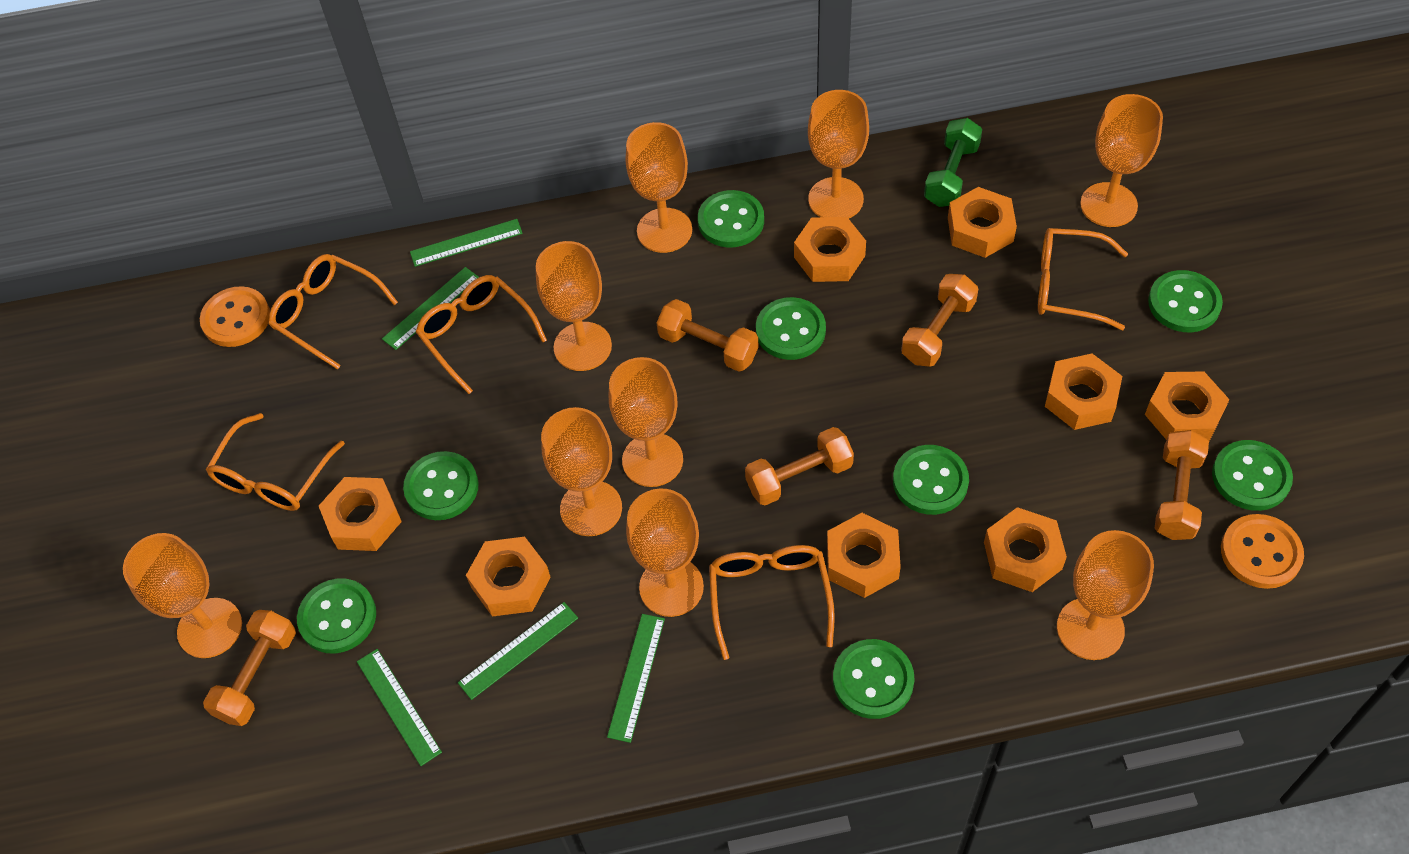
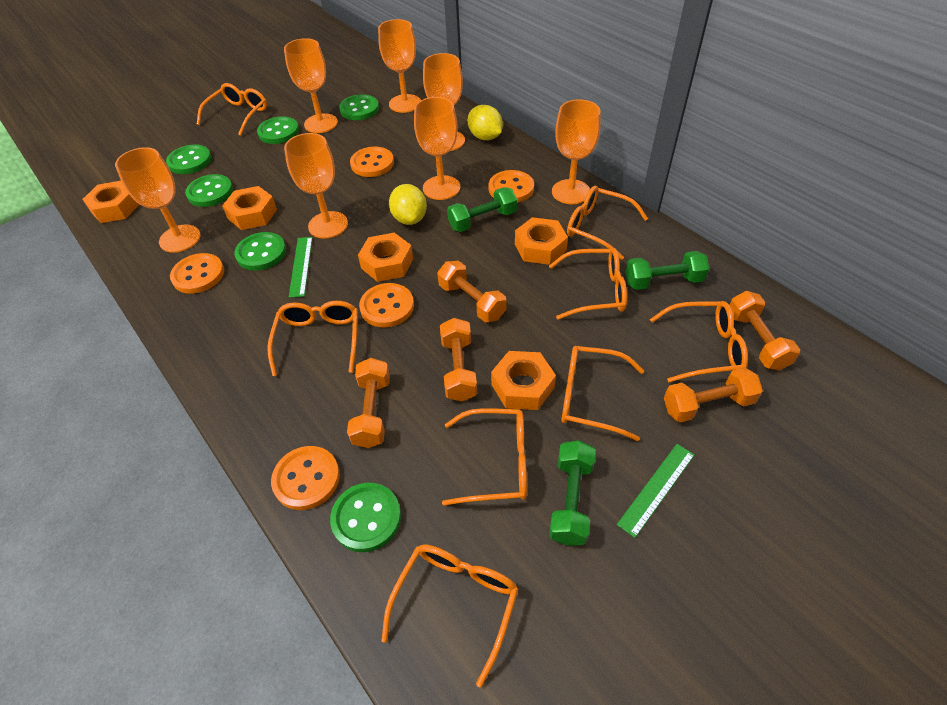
green button: [297,578,376,654] [403,451,479,520] [698,190,764,248] [756,297,826,360] [833,639,915,719] [893,445,969,515] [1148,270,1223,332] [1212,440,1293,511] = 8 -> [166,144,212,174] [185,174,233,207] [234,232,286,271] [257,116,299,144] [330,483,401,552] [339,95,379,120] = 6
green dumbbell: [924,118,982,207] = 1 -> [447,187,517,232] [549,440,596,546] [626,251,709,290] = 3
green ruler: [357,649,442,766] [382,267,479,350] [410,219,523,267] [458,602,578,700] [607,614,665,743] = 5 -> [289,237,313,298] [617,444,694,538] = 2
orange button: [200,286,270,347] [1221,514,1304,589] = 2 -> [170,253,224,294] [271,446,340,510] [350,147,394,177] [359,283,414,327] [488,170,534,203] = 5
orange glasses: [206,413,345,511] [269,254,398,370] [416,275,547,394] [709,545,835,660] [1038,228,1128,330] = 5 -> [197,83,267,136] [268,301,358,376] [382,544,518,688] [442,408,527,506] [549,248,627,320] [561,346,644,441] [567,186,648,260] [650,301,748,382] = 8
orange goblet: [123,533,242,658] [536,241,612,371] [541,407,622,536] [609,357,683,487] [626,122,692,253] [626,488,704,617] [808,90,869,219] [1057,530,1154,660] [1080,94,1163,227] = 9 -> [115,147,200,253] [284,38,338,133] [284,133,348,239] [378,19,421,113] [414,97,460,200] [423,53,465,151] [552,99,601,204] = 7
orange nut: [319,477,402,551] [466,537,551,616] [794,217,866,282] [827,513,901,598] [948,187,1017,258] [984,507,1067,592] [1045,354,1122,430] [1145,372,1230,441] = 8 -> [82,181,140,223] [222,186,277,230] [358,233,413,282] [491,351,556,410] [515,217,568,265] = 5
yellow lemon: none = 0 -> [389,184,427,225] [468,105,503,140] = 2

